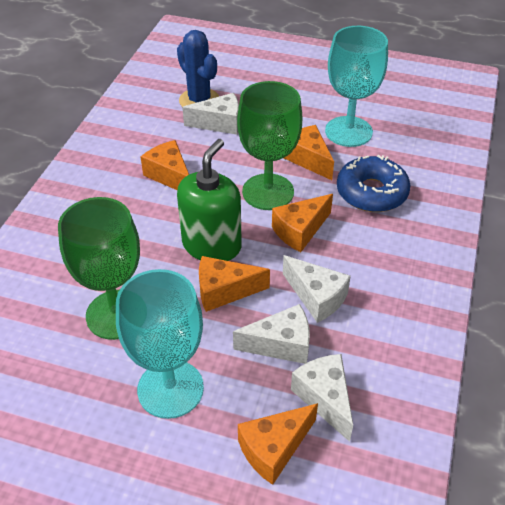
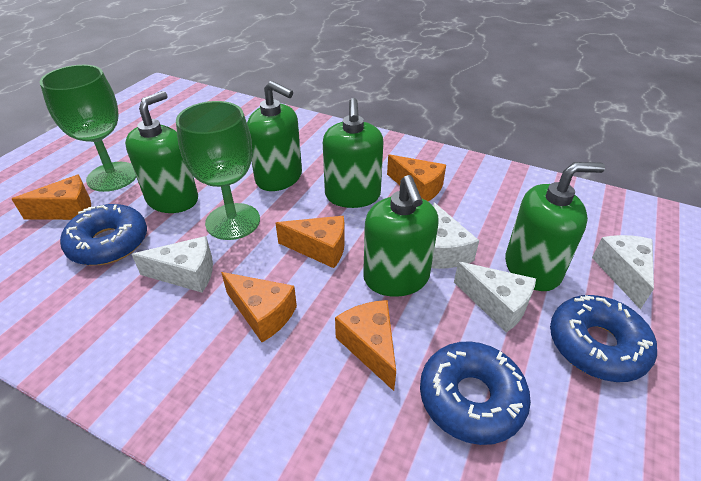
blue cactus: [177,30,219,107] = 1 -> none = 0
blue donut: [337,155,411,212] = 1 -> [60,204,147,265] [420,341,531,445] [550,295,657,382] = 3
green soap dispenser: [177,139,242,261] = 1 -> [125,91,198,213] [247,81,302,191] [323,98,384,208] [363,175,439,297] [505,162,605,291] = 5
turquoise goblet: [116,269,204,419] [325,26,388,147] = 2 -> none = 0

